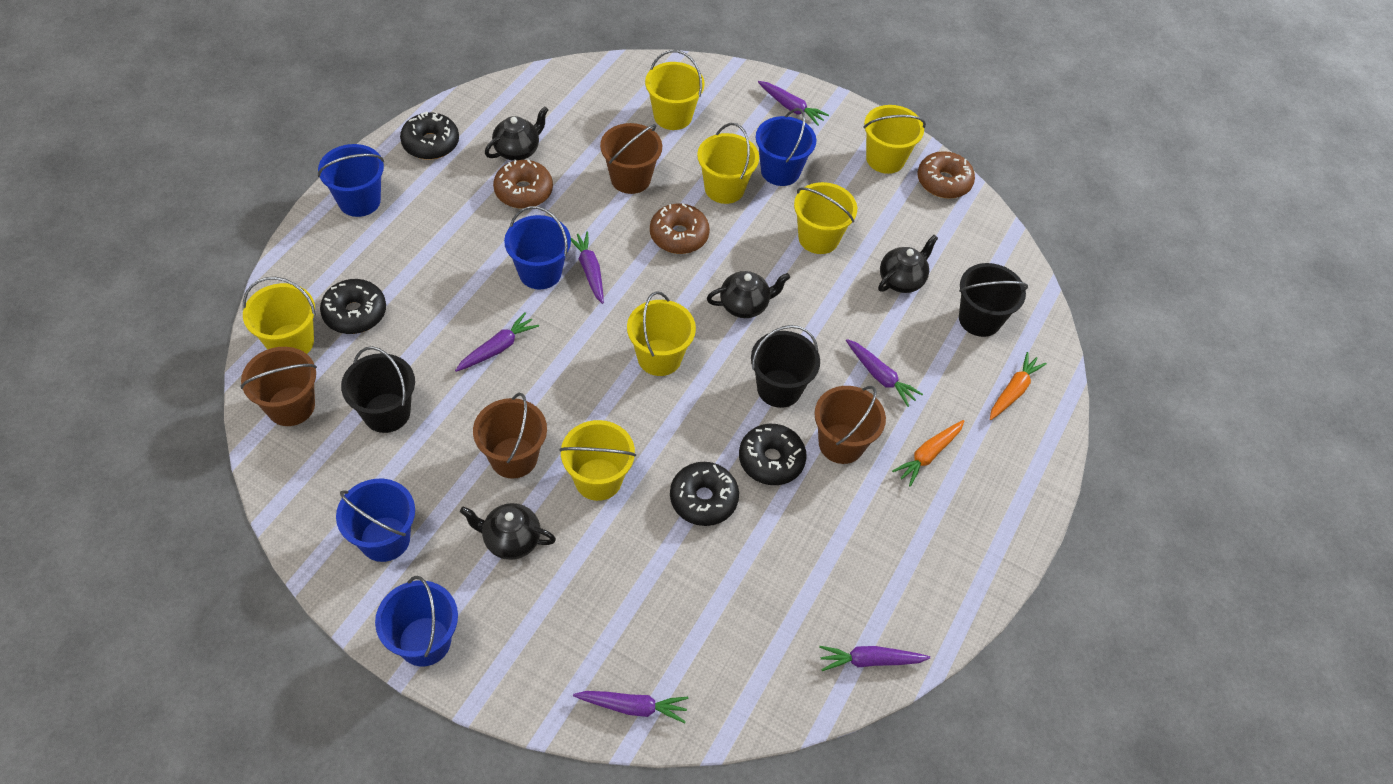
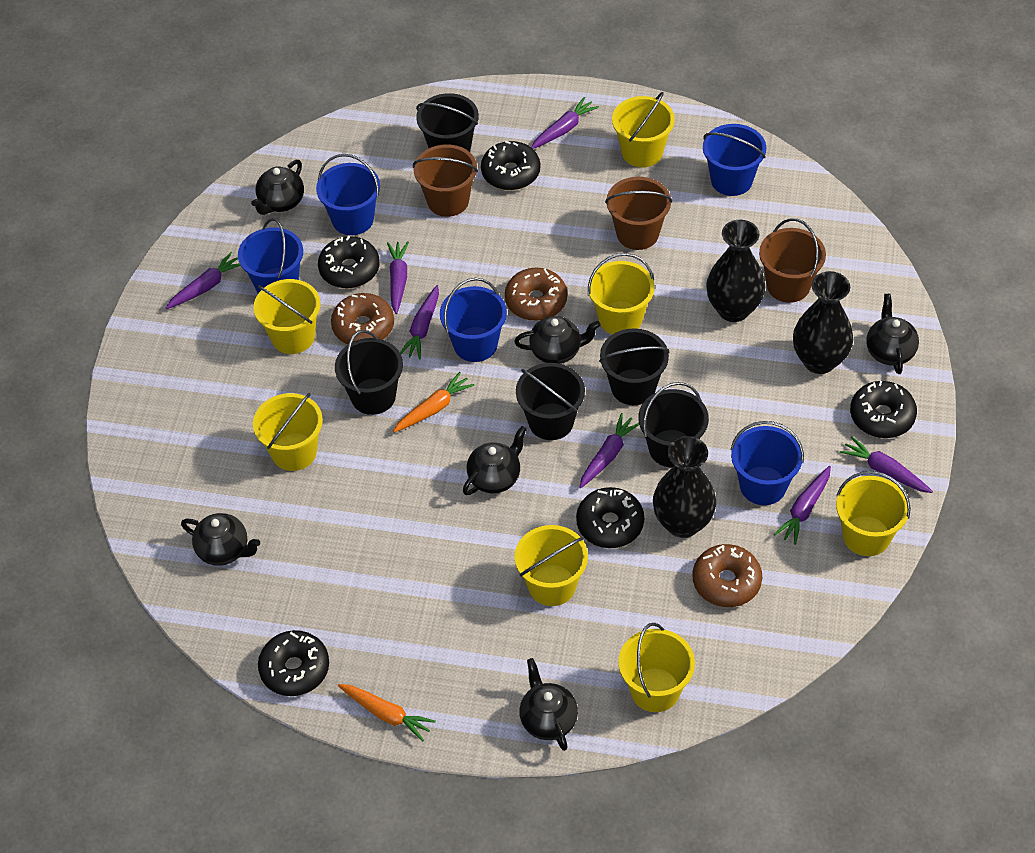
black bucket: [341,346,415,433] [751,325,820,408] [959,263,1028,337] = 3 -> [335,330,403,415] [416,93,479,152] [516,363,585,440] [599,328,669,405] [638,382,709,467] = 5
black donut: [320,279,386,334] [400,112,459,160] [670,462,739,526] [739,424,807,485] = 4 -> [258,630,329,696] [318,236,380,288] [481,141,540,190] [576,487,644,548] [850,381,917,438] = 5
black teapot: [460,503,556,560] [485,106,549,161] [707,271,790,318] [878,235,938,293] = 4 -> [181,513,260,566] [251,160,304,215] [463,426,527,495] [514,316,601,364] [519,658,578,751] [866,293,919,374] = 6
black vase: none = 0 -> [653,436,716,538] [706,220,765,322] [793,271,853,374] = 3
brown bucket: [240,347,317,426] [473,393,547,479] [600,123,662,194] [814,386,886,464] = 4 -> [413,144,478,217] [605,177,672,250] [759,218,826,303] = 3
purple carrot: [455,312,539,372] [571,231,604,304] [573,691,688,723] [758,81,829,126] [819,646,930,671] [846,339,923,407] = 6 -> [166,252,241,309] [387,241,409,314] [400,285,439,359] [531,97,599,149] [579,413,639,488] [774,466,831,545] [840,436,933,493] = 7

